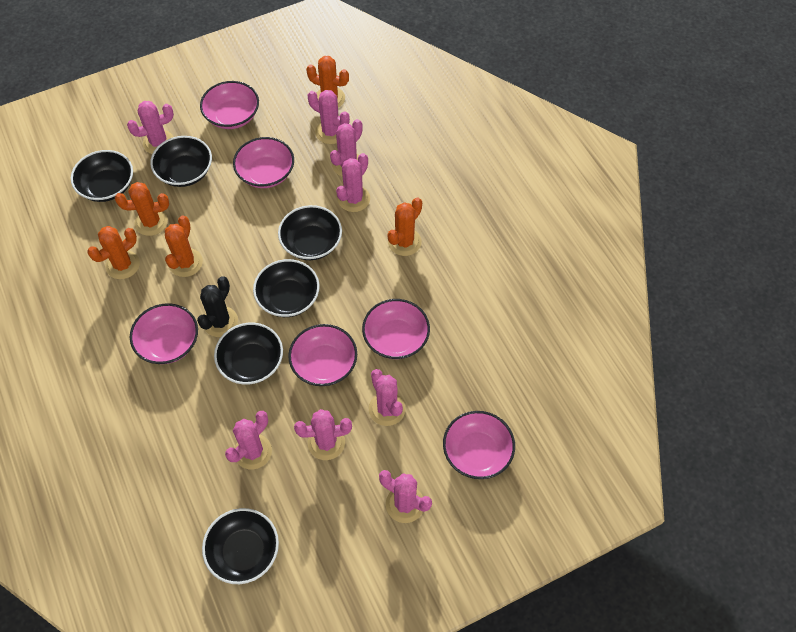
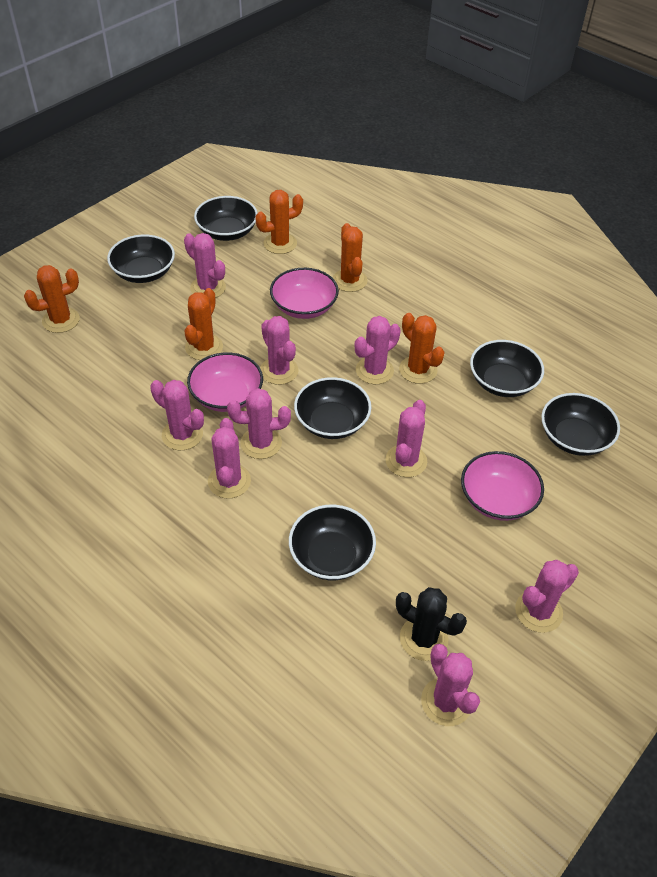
pink bowl: [130,303,198,364] [200,81,259,129] [233,137,294,188] [288,324,357,386] [362,299,430,359] [443,411,515,479] = 6 -> [187,352,263,412] [270,268,339,319] [461,451,544,521] = 3
pink cactus: [127,101,174,154] [225,411,272,470] [294,409,352,460] [308,90,350,144] [330,119,363,177] [336,153,370,212] [369,369,406,426] [379,470,432,523] = 8 -> [150,380,204,450] [184,233,226,298] [208,418,251,499] [227,388,291,459] [260,316,299,385] [355,316,401,384] [385,400,427,477] [421,644,480,726] [515,560,579,633] = 9

